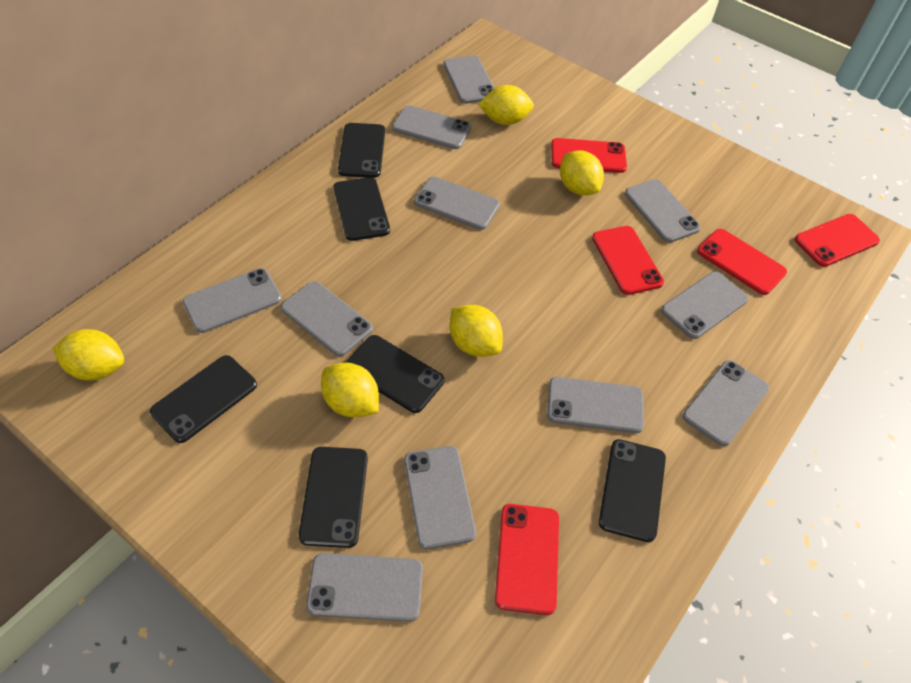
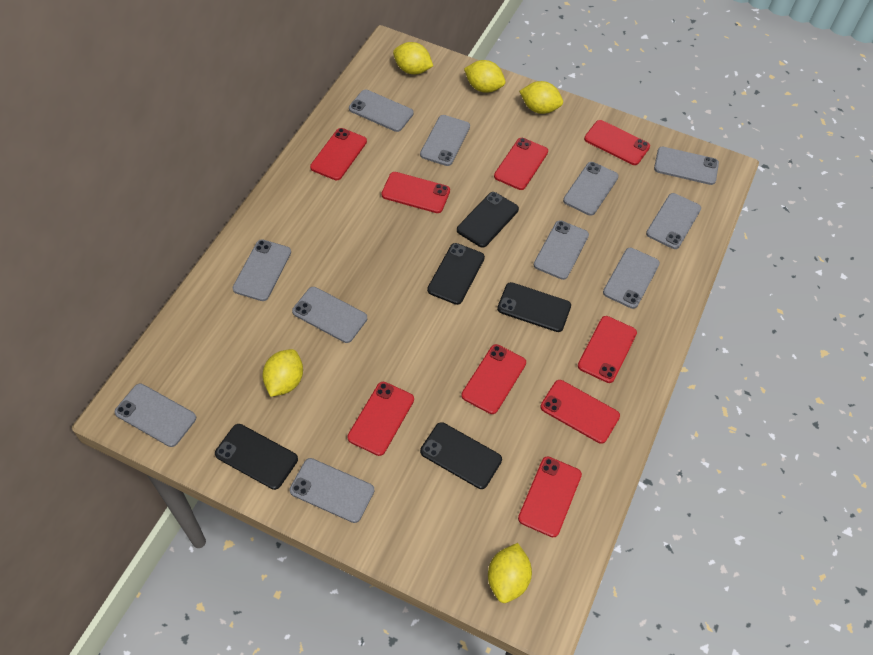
black phone: [150,355,257,443] [299,447,368,548] [334,177,390,241] [338,123,385,178] [345,335,444,413] [599,439,666,542] = 6 -> [215,424,298,490] [420,422,502,489] [427,243,485,305] [457,192,519,248] [497,282,571,332] = 5
red phone: [495,504,559,615] [551,138,627,173] [592,226,664,295] [697,229,787,295] [795,214,880,267] = 5 -> [310,128,367,180] [347,382,414,456] [381,172,450,213] [461,344,526,414] [494,138,548,190] [518,457,582,537] [540,380,620,444] [578,316,637,383] [584,120,650,165] = 9

